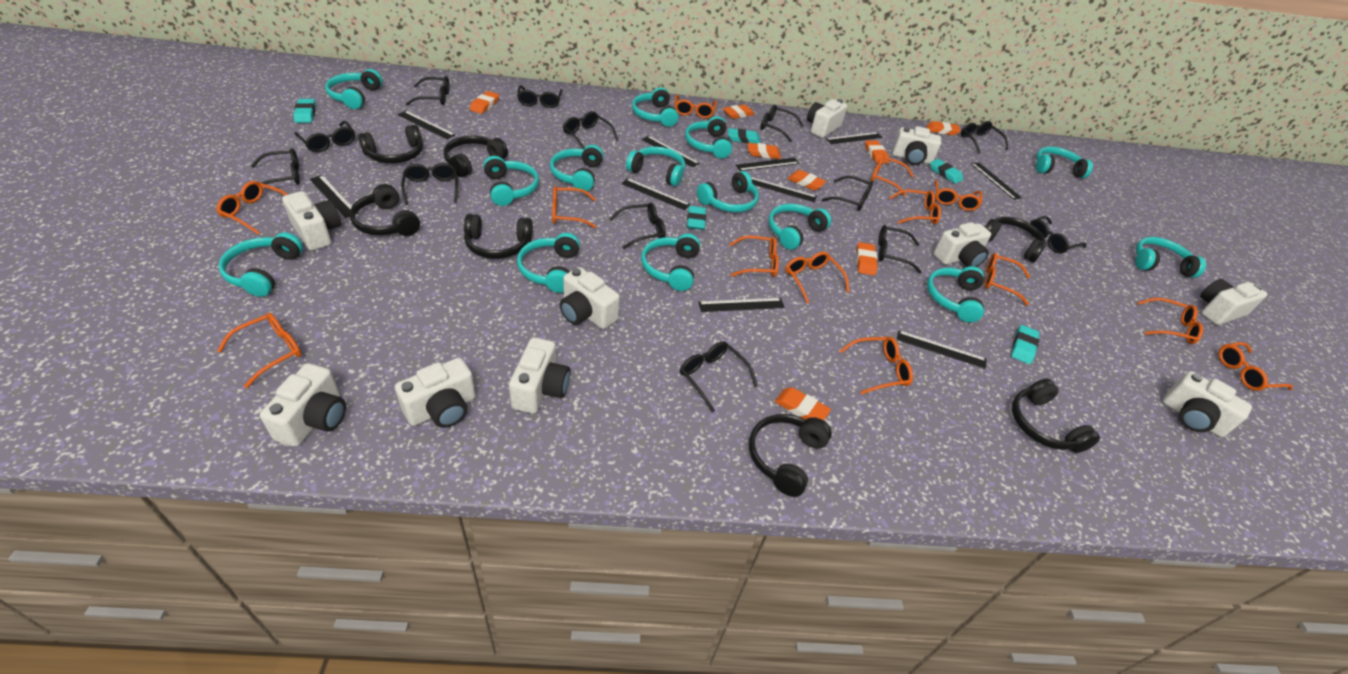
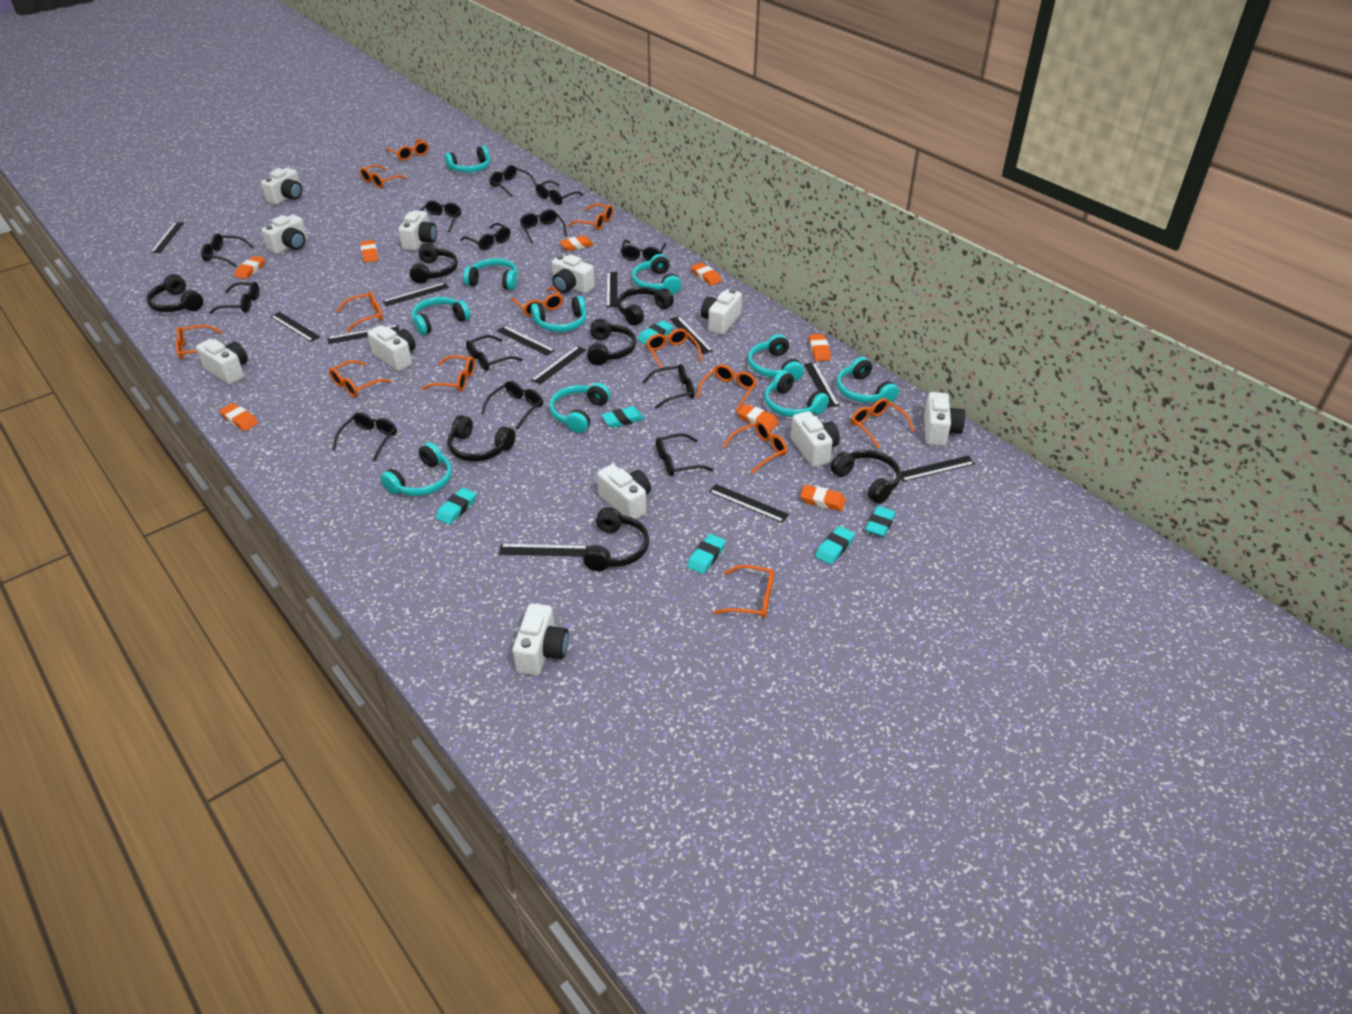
black ruler: [309,175,359,218] [397,111,455,139] [621,178,690,210] [642,136,700,167] [698,298,785,312] [736,158,800,171] [751,177,817,203] [826,132,883,144] [897,330,987,369] [971,162,1022,200] = 10 -> [150,222,184,253] [270,312,320,342] [327,325,399,344] [383,283,449,306] [497,326,555,356] [499,544,589,557] [531,346,586,384] [606,272,618,307] [670,316,713,354] [709,484,789,523] [804,362,839,408] [901,456,975,482] = 12
turquoise eraser: [293,99,316,123] [687,206,706,230] [728,128,760,144] [930,159,963,184] [1011,325,1040,364] = 5 -> [436,487,476,525] [601,406,644,428] [637,321,673,345] [687,534,726,574] [815,526,855,565] [865,506,896,537] = 6
turquoise headphones: [218,232,303,297] [325,69,383,109] [483,156,539,206] [517,233,580,293] [550,145,604,191] [626,147,685,186] [632,87,679,127] [641,233,700,291] [685,116,732,158] [697,171,759,212] [769,204,831,250] [927,266,984,322] [1036,146,1093,178] [1135,237,1206,278] = 14 -> [380,442,452,496] [412,297,470,335] [445,146,491,173] [463,258,518,290] [531,296,587,332] [549,383,610,433] [632,254,682,294] [748,334,804,381] [764,371,829,417] [836,357,899,403] = 10
white camera: [260,363,346,447] [282,191,341,251] [395,358,476,428] [509,337,571,413] [560,267,620,329] [807,99,847,138] [892,126,941,165] [933,222,991,267] [1163,371,1252,437] [1200,279,1267,325] = 10 -> [196,339,248,385] [261,168,302,205] [262,215,307,254] [367,325,416,371] [398,210,437,251] [512,603,569,676] [552,254,595,294] [597,464,651,519] [701,288,742,335] [791,411,840,467] [924,392,965,446] = 11

